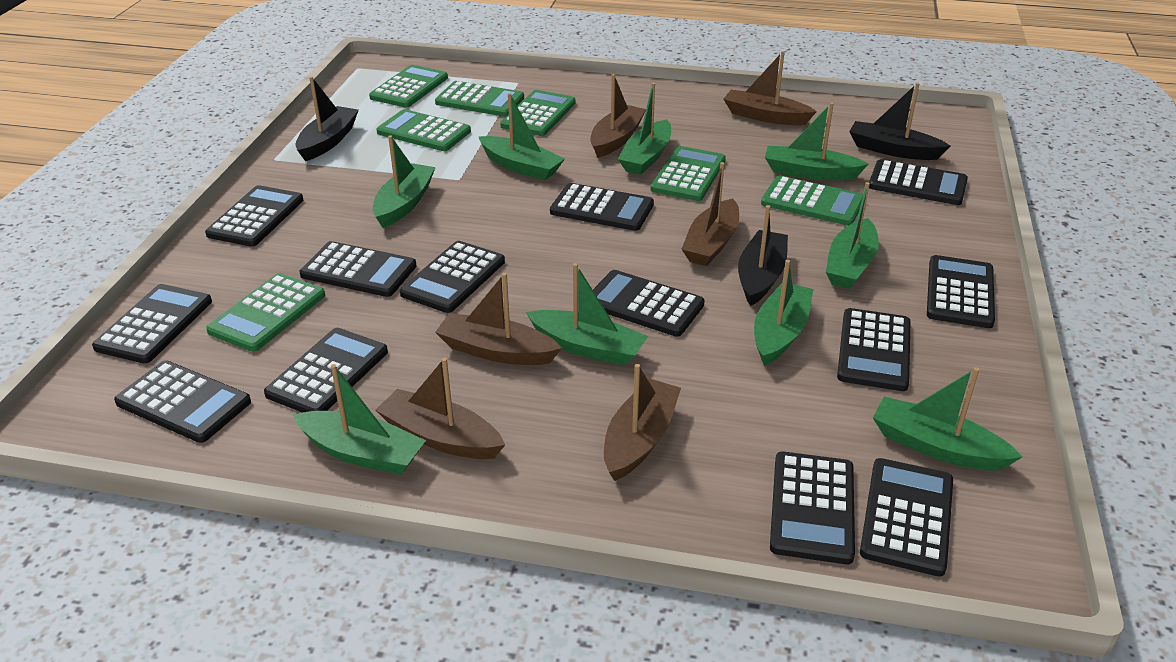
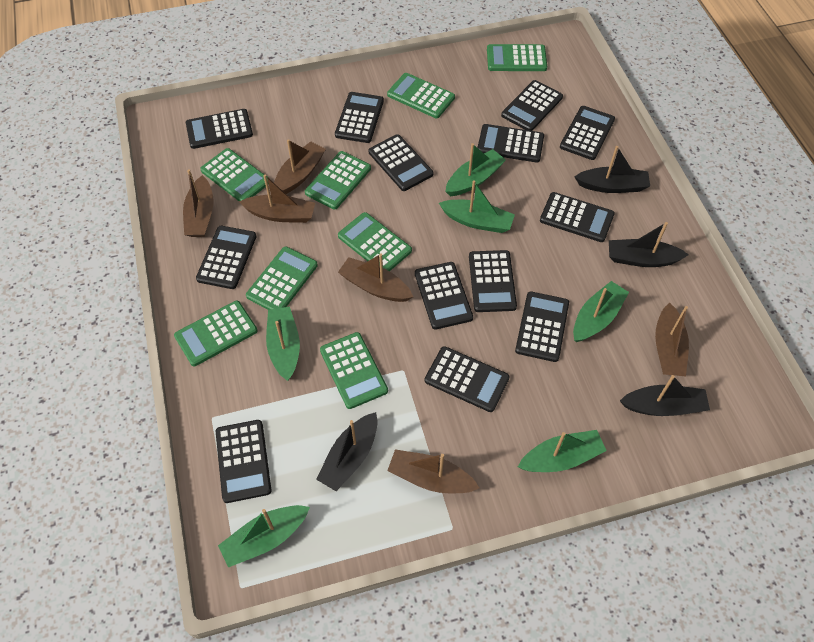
black boat: [295,76,359,161] [738,205,788,306] [849,82,950,160] = 3 -> [316,412,378,491] [574,146,650,193] [609,222,689,267] [620,375,710,416] = 4
green boat: [293,364,426,475] [373,135,436,228] [478,93,565,180] [526,263,648,366] [618,83,671,175] [754,260,814,366] [765,102,868,180] [826,182,879,289] [873,367,1022,471] = 9 -> [218,505,310,568] [266,307,300,381] [439,180,515,233] [445,143,506,196] [518,430,607,472] [573,281,629,342] = 6
green calculator: [206,273,325,352] [369,65,448,108] [377,109,471,151] [435,81,524,117] [500,90,576,136] [650,146,726,201] [761,175,863,226] = 7 -> [174,301,258,366] [200,148,270,201] [246,246,318,310] [305,151,371,210] [320,332,388,409] [338,212,412,271] [387,73,455,118] [487,44,547,71] = 8

